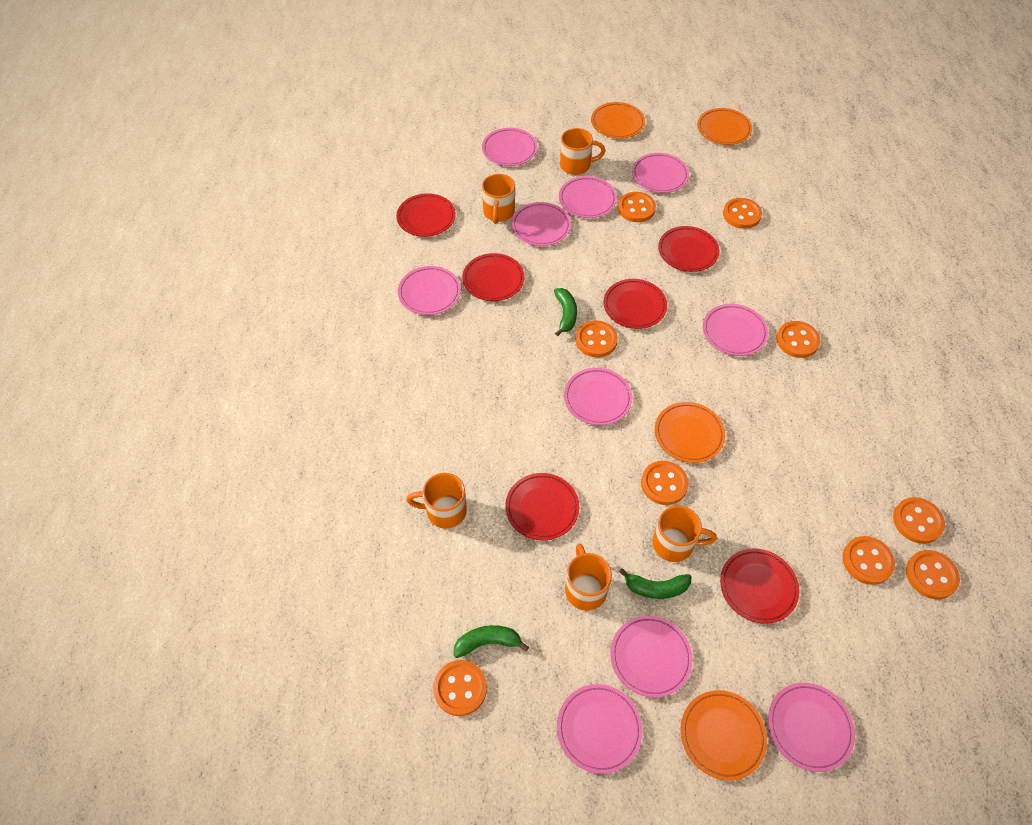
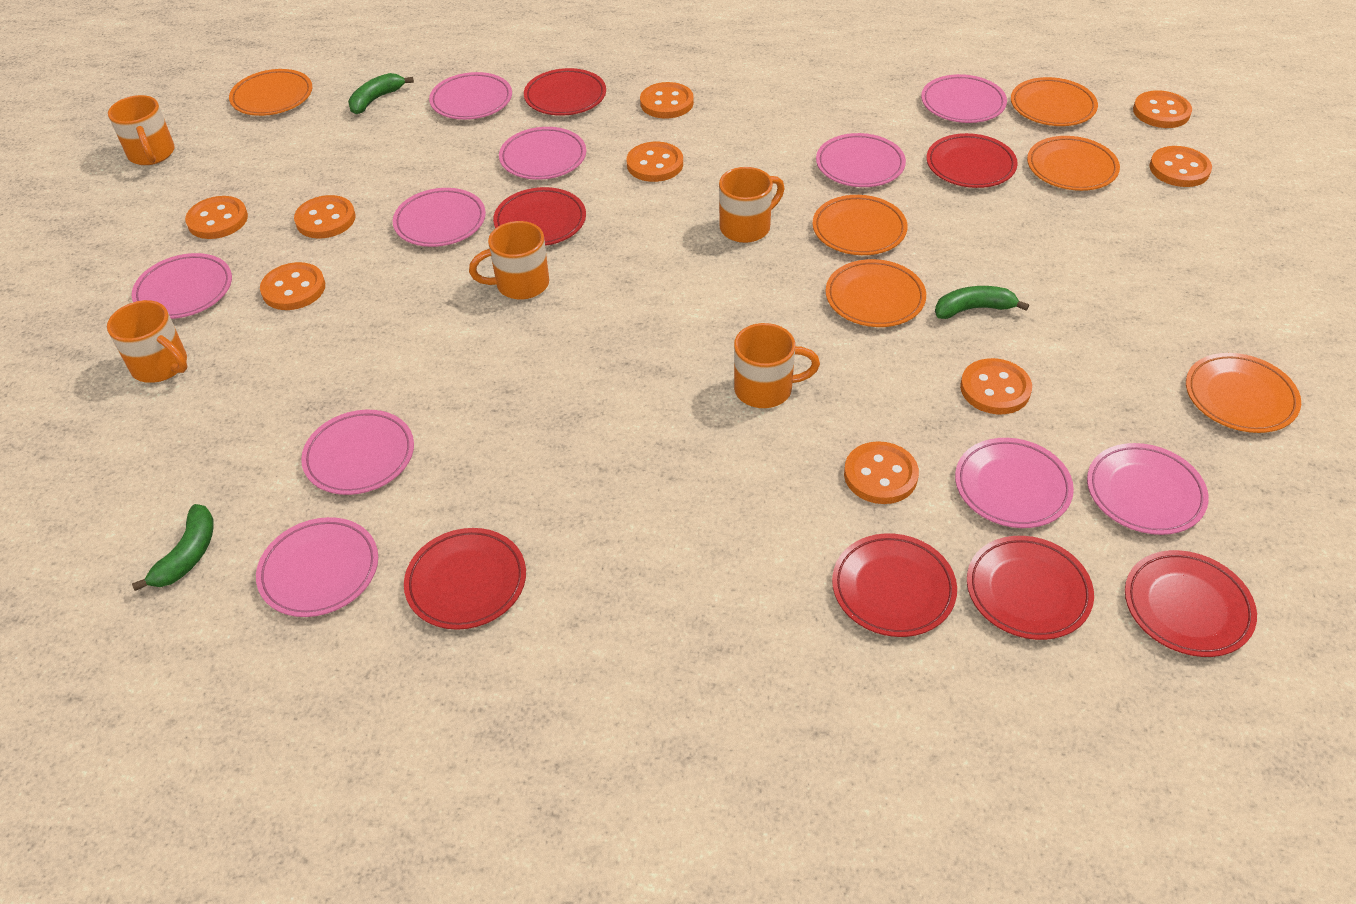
orange plate: [591,102,645,139] [655,402,725,463] [681,690,767,781] [697,108,752,145] = 4 -> [229,69,312,116] [813,195,908,255] [826,259,926,327] [1011,77,1098,126] [1027,136,1120,191] [1186,353,1301,433] = 6
red plate: [396,193,456,237] [462,253,525,301] [505,473,579,540] [604,279,667,329] [658,226,719,272] [720,548,799,624] = 6 -> [404,528,526,630] [493,187,586,246] [524,68,606,116] [832,533,957,637] [927,133,1018,188] [967,536,1094,640] [1125,550,1257,657] = 7

